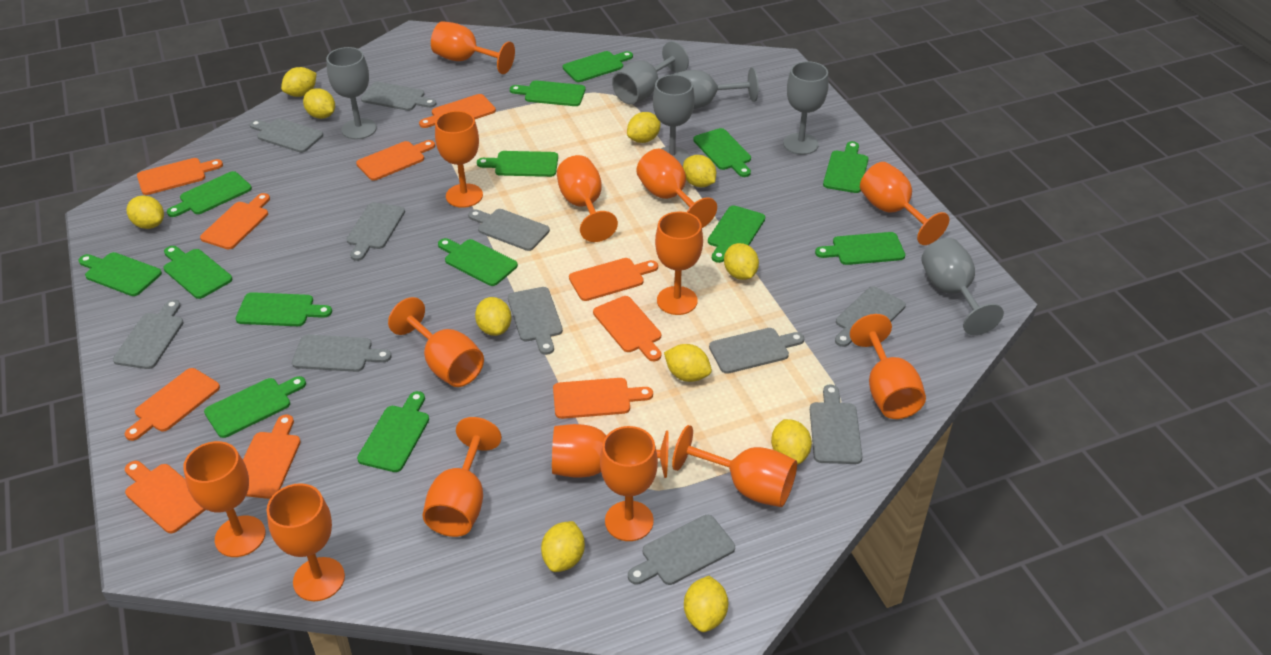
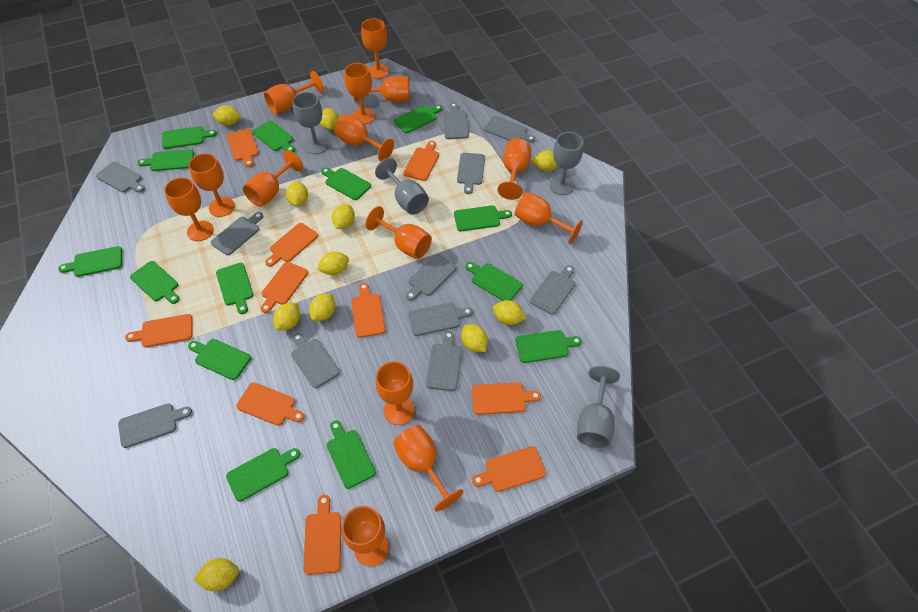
grey goblet: [326,47,377,139] [612,41,689,104] [653,74,694,167] [673,67,759,109] [783,61,829,155] [921,238,1004,335] = 6 -> [293,92,328,154] [375,158,429,215] [549,132,584,195] [577,366,620,448] = 4

